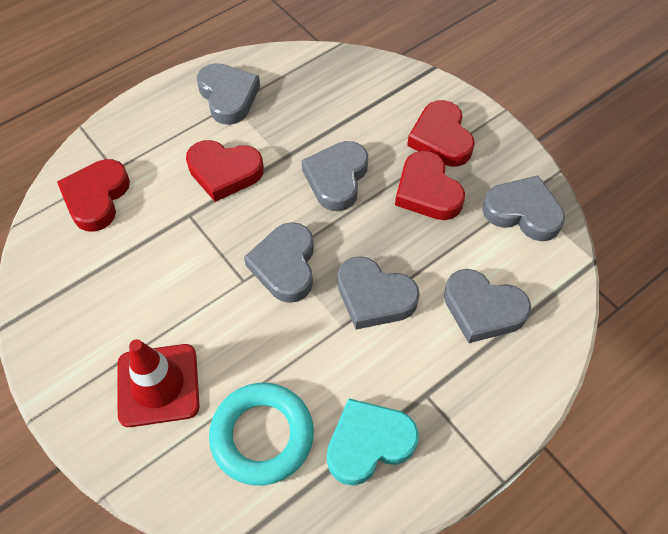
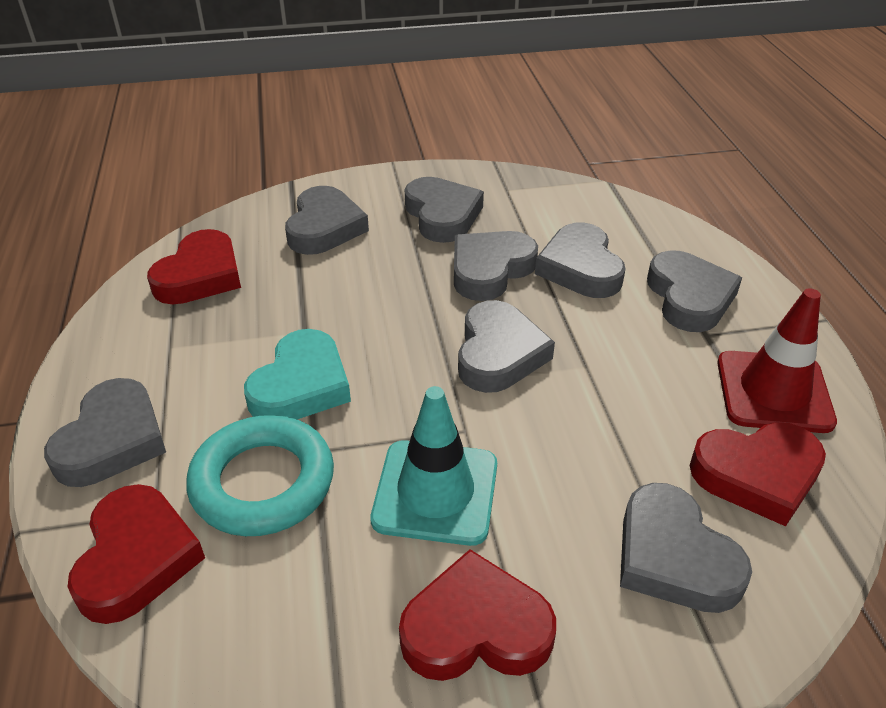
grey heart: [197,63,260,125] [244,222,314,303] [301,141,368,211] [337,256,420,330] [444,269,531,343] [482,175,565,241] = 6 -> [44,378,166,487] [285,186,369,255] [405,177,484,243] [454,231,538,301] [458,300,555,393] [535,223,626,298] [620,483,752,613] [647,250,742,332] = 8
turquoise traffic cone: none = 0 -> [371,386,497,546] = 1

